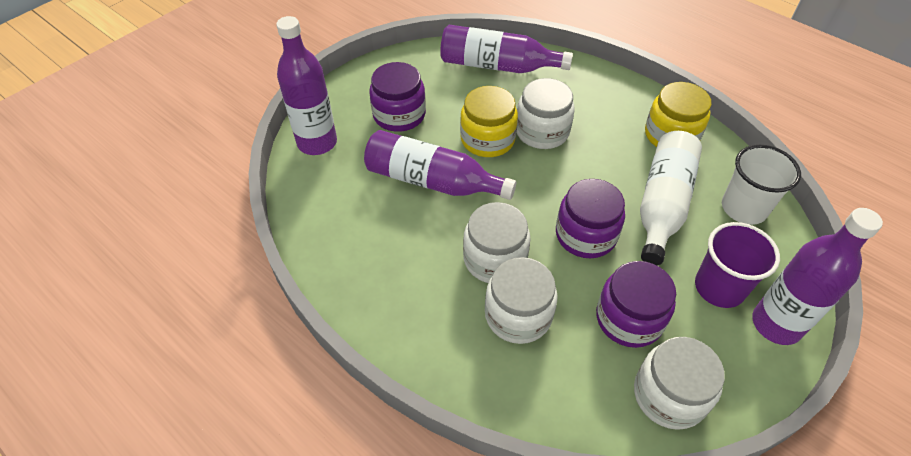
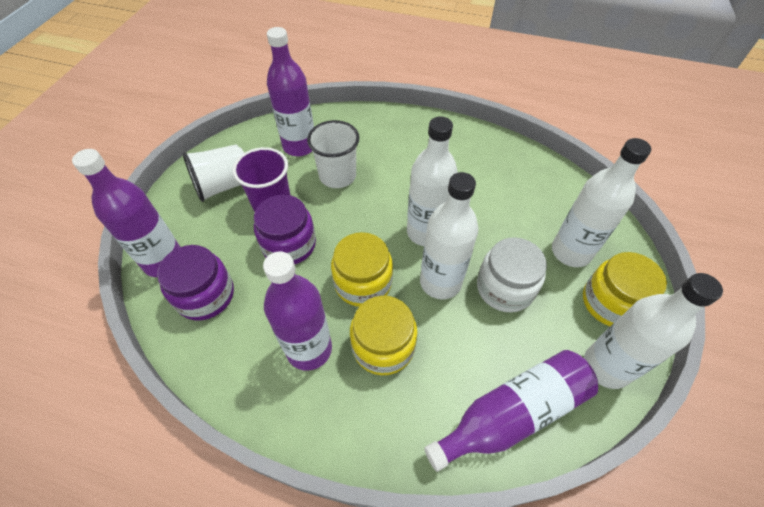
purple jar: [369,62,426,132] [556,179,625,258] [596,261,676,348] = 3 -> [157,245,234,320] [254,195,316,264] = 2
white bottle: [640,131,702,265] = 1 -> [407,116,458,246] [420,172,478,299] [552,138,651,267] [584,273,723,389] = 4
white cup: [722,145,801,225] = 1 -> [183,144,244,202] [307,120,360,188] = 2
white jar: [463,202,531,283] [485,257,558,344] [517,78,575,149] [634,337,725,430] = 4 -> [477,237,547,312] = 1
yellow jar: [460,86,518,157] [645,82,711,147] = 2 -> [331,232,393,307] [350,296,418,375] [583,252,667,326] = 3

